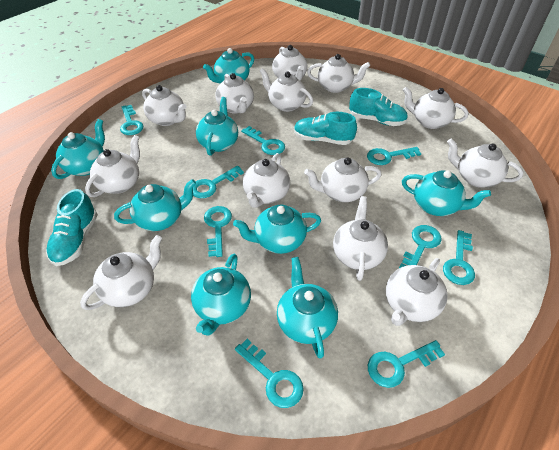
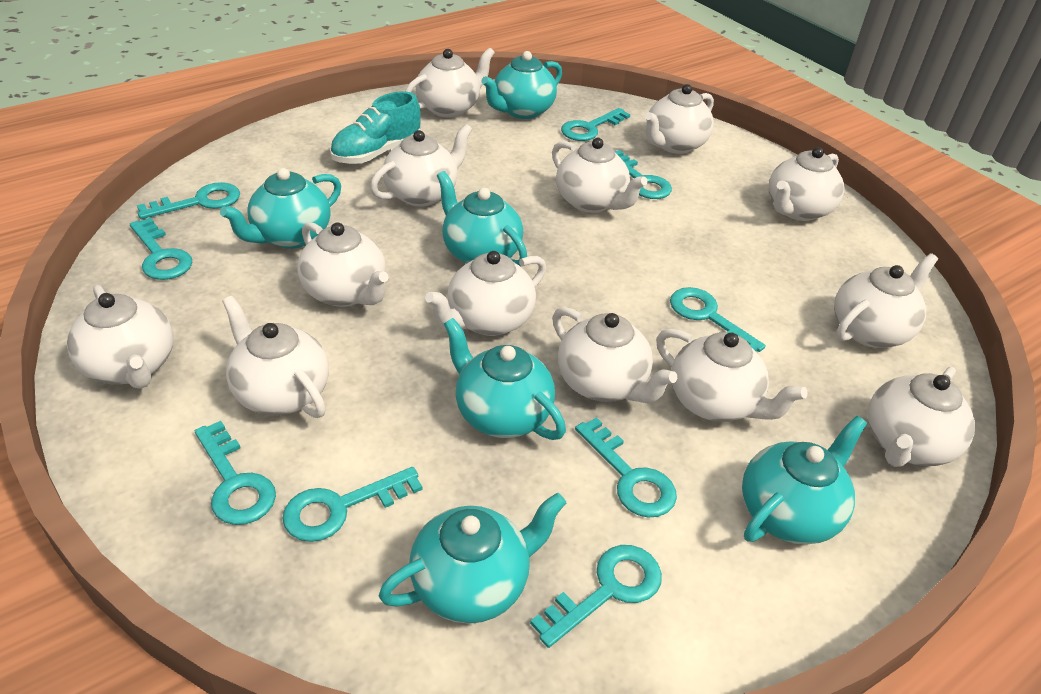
turquoise shoe: [46,189,98,266] [294,112,357,145] [349,88,408,126] = 3 -> [330,91,421,164] = 1
turquoise teapot: [51,119,105,179] [114,179,196,231] [191,254,251,336] [196,97,238,156] [203,48,254,83] [233,205,321,254] [277,257,338,359] [402,171,491,216] = 8 -> [220,168,341,249] [379,493,566,624] [437,171,527,267] [444,318,566,440] [481,51,562,119] [742,416,867,545] = 6

